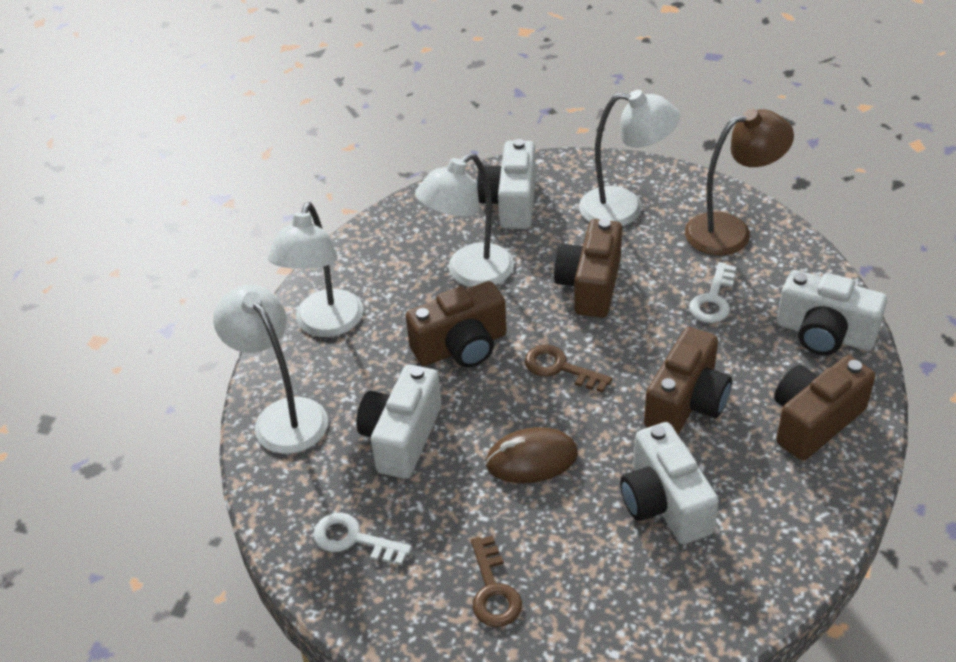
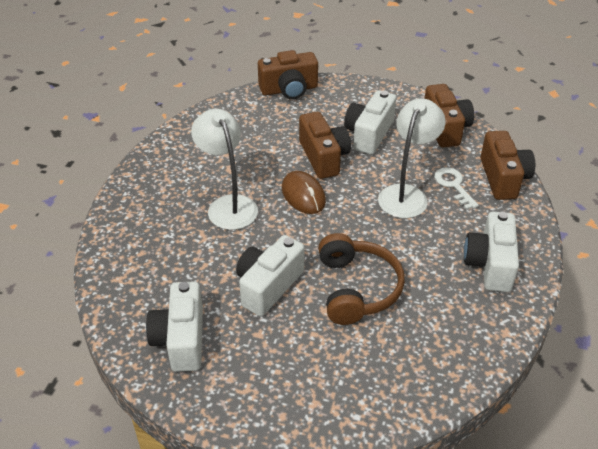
brown headphones: none = 0 -> [318,233,405,325] = 1
brown key: [471,535,522,627] [525,345,612,393] = 2 -> none = 0
brown lamp: [685,109,794,256] = 1 -> none = 0
white key: [313,513,412,565] [689,262,737,323] = 2 -> [434,168,479,210] = 1
white lamp: [213,285,328,454] [268,202,363,337] [415,153,514,287] [579,90,680,226] = 4 -> [191,109,258,230] [378,98,445,218] = 2

